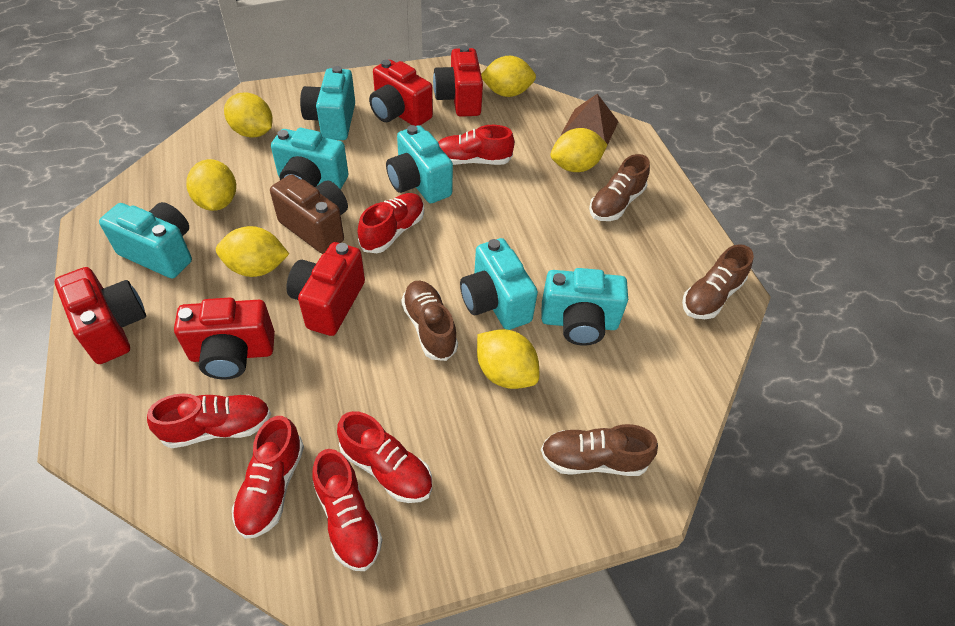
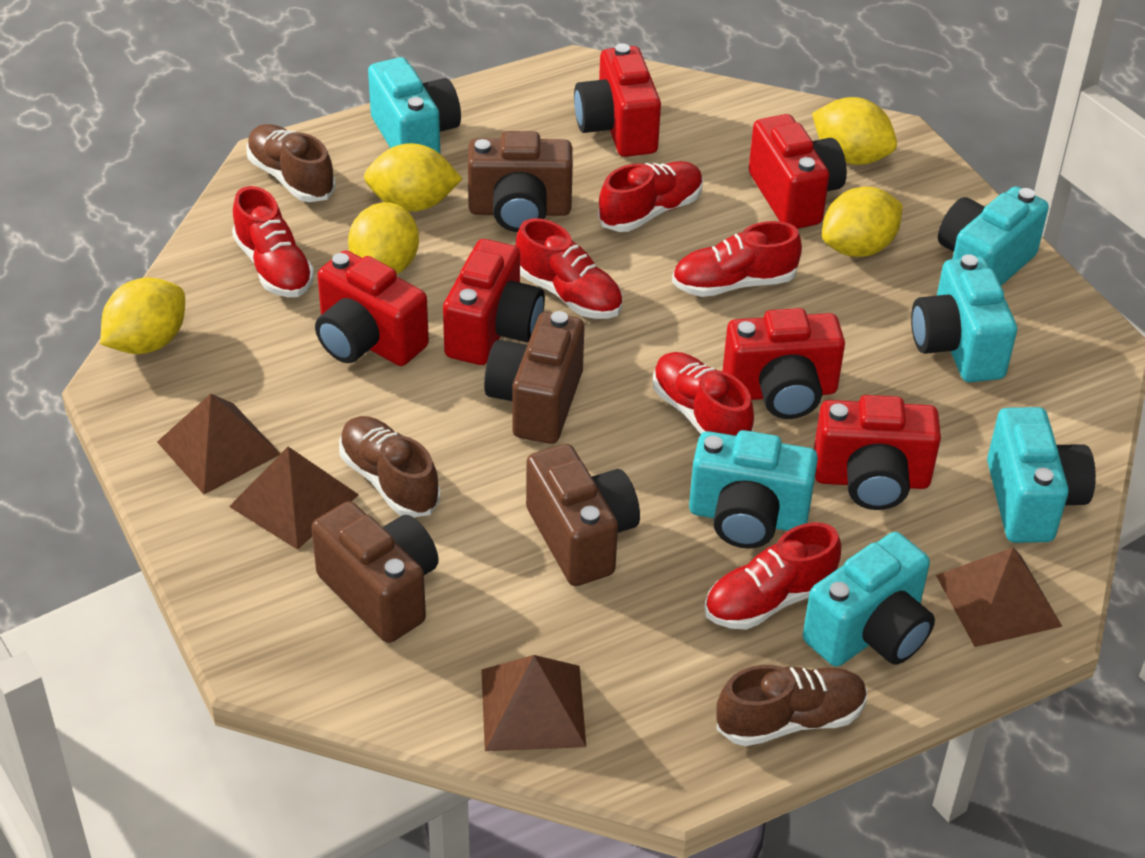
brown camera: [270,175,348,254] = 1 -> [311,501,439,643] [468,131,573,232] [484,311,584,444] [526,444,640,586] = 4
brown pyramid: [561,94,619,148] = 1 -> [157,394,281,494] [229,447,359,550] [481,655,586,751] [936,547,1063,647] = 4
brown shoe: [401,281,458,361] [541,424,658,476] [589,154,650,221] [682,244,754,319] = 4 -> [246,124,336,202] [339,416,440,517] [716,665,867,746] = 3
red camera: [55,267,146,364] [174,298,275,379] [287,242,365,336] [369,60,433,126] [433,46,483,117] = 5 -> [315,250,429,366] [443,239,545,365] [574,43,661,157] [723,308,845,419] [749,114,847,229] [814,395,941,510] = 6
yellow lemon: [186,159,236,211] [216,226,289,277] [224,92,273,138] [477,329,539,389] [481,56,536,97] [551,128,608,172] = 6 -> [100,277,185,354] [348,202,419,274] [364,143,463,212] [812,97,897,165] [822,187,902,257] = 5

